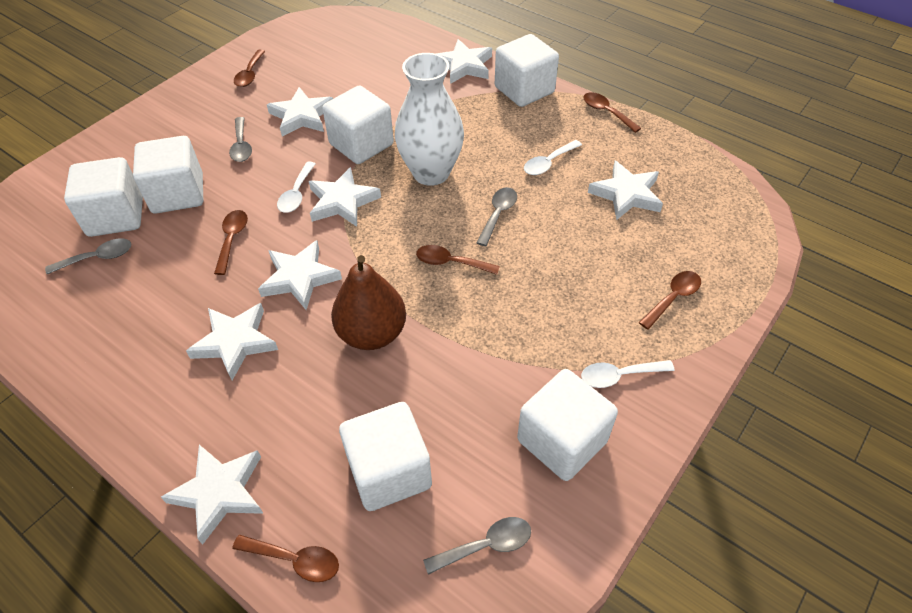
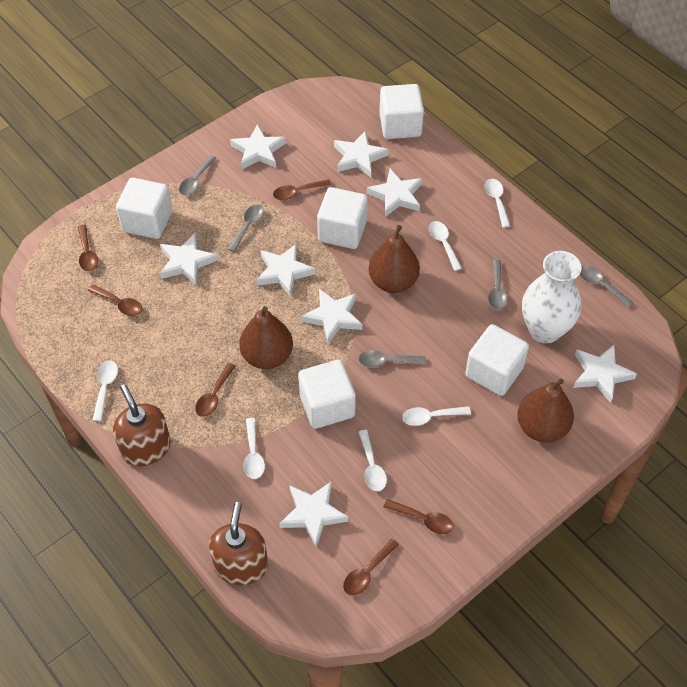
brown pear: [331,255,406,350] = 1 -> [239,306,293,369] [369,225,420,293] [517,379,574,442] = 3
brown soap dispenser: none = 0 -> [113,384,171,466] [209,502,268,585] = 2
grey spoon: [45,238,131,275] [229,117,252,162] [423,517,531,575] [476,187,517,246] = 4 -> [179,155,216,196] [228,205,264,252] [359,350,426,367] [488,259,508,310] [579,265,634,308] = 5
white cube: [64,157,143,237] [133,136,203,213] [322,85,394,164] [339,402,432,511] [495,34,559,107] [517,369,618,481] = 6 -> [116,178,172,239] [298,360,356,429] [317,187,368,249] [379,84,424,139] [465,324,529,396] = 5
white spoon: [277,162,315,213] [524,140,582,175] [581,360,675,388] = 3 -> [93,360,118,421] [243,418,265,479] [358,430,387,491] [402,406,471,426] [429,221,462,271] [485,179,510,228] = 6
white star: [161,445,264,545] [186,303,278,380] [258,240,342,310] [267,87,333,137] [309,167,381,227] [435,39,492,84] [588,161,663,220] = 7 -> [160,233,218,286] [230,124,286,169] [256,244,315,297] [279,482,349,548] [301,289,362,344] [334,131,388,177] [367,169,422,217] [573,345,637,403] = 8

